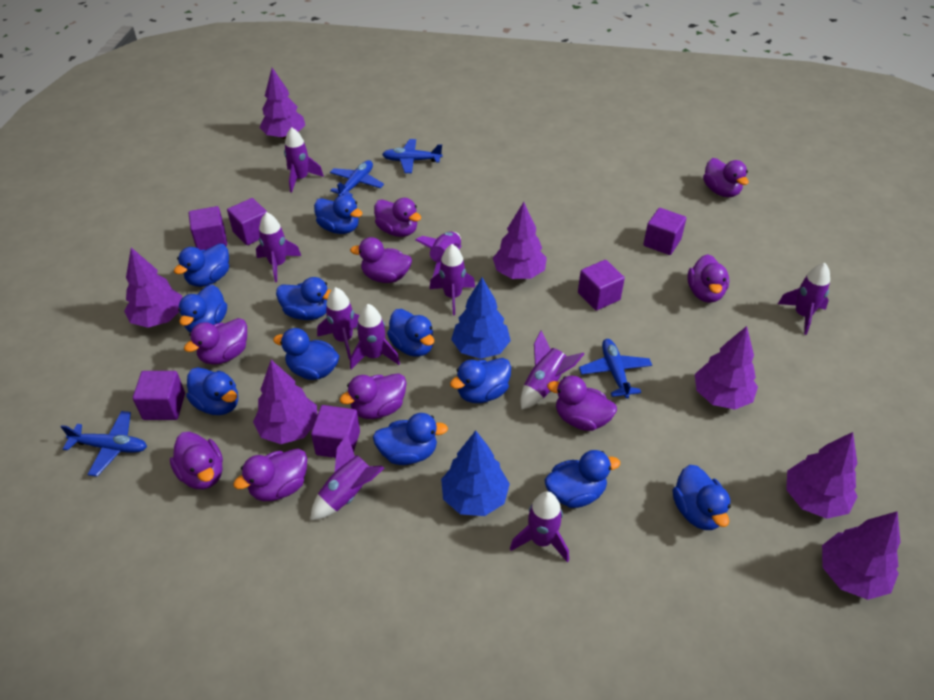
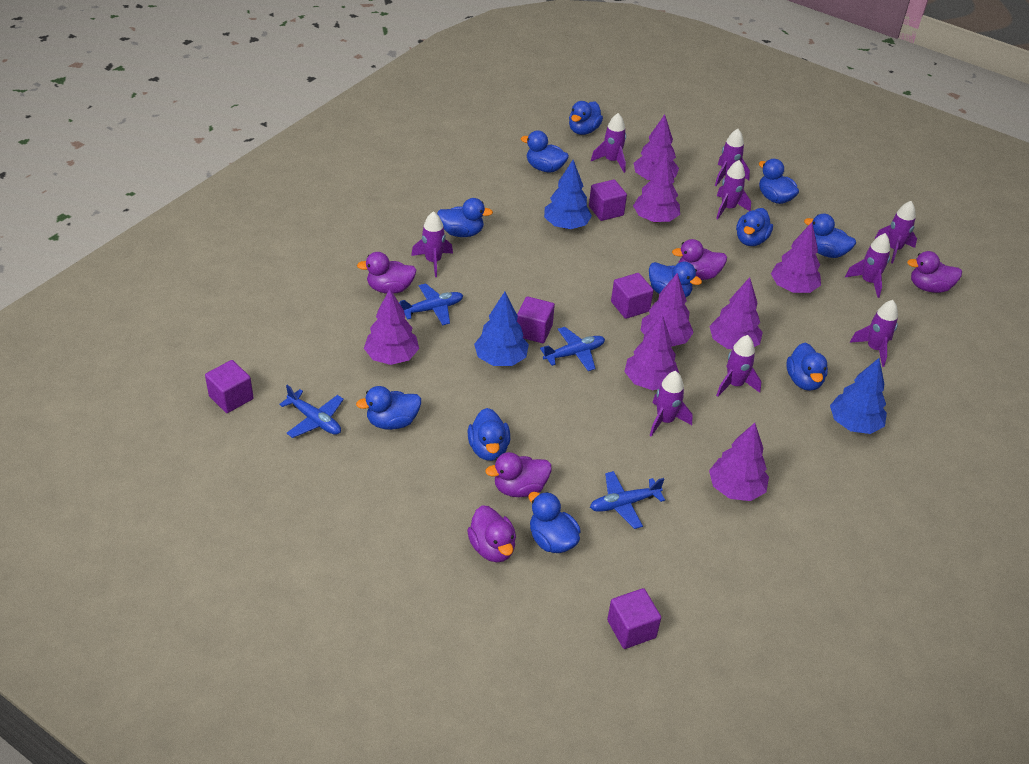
blue tree: [441,431,510,516] [451,278,511,359] = 2 -> [474,292,529,366] [544,160,592,229] [830,358,887,434] = 3
purple cube: [133,371,185,420] [188,206,227,250] [227,198,267,245] [311,405,360,458] [578,260,625,311] [643,208,686,255] = 6 -> [205,360,254,413] [517,296,555,343] [589,179,627,221] [607,588,661,649] [611,273,654,319] = 5
purple duck: [170,432,223,489] [184,318,247,365] [233,449,307,501] [340,373,406,419] [350,237,412,283] [374,198,421,237] [547,375,617,431] [687,254,729,303] [703,158,749,197] = 9 -> [357,252,417,294] [467,505,516,562] [485,452,552,497] [672,239,727,280] [907,251,962,293] = 5
purple rocket: [256,212,301,282] [284,127,324,192] [311,434,384,521] [317,287,359,360] [350,304,400,370] [415,231,462,277] [429,244,475,315] [510,491,569,562] [520,330,584,410] [778,263,830,335] = 10 -> [411,211,453,277] [591,113,626,173] [650,371,693,437] [715,129,750,186] [716,160,751,219] [716,335,761,397] [845,233,890,298] [850,300,898,367] [875,201,917,263] = 9
purple tree: [124,247,182,328] [253,360,317,444] [259,68,305,139] [493,202,547,279] [695,326,758,410] [786,432,858,519] [822,511,900,600] = 7 -> [364,289,419,365] [624,314,679,390] [633,154,680,223] [634,114,679,180] [641,273,694,347] [709,277,763,349] [709,423,769,501] [771,222,821,293] = 8

